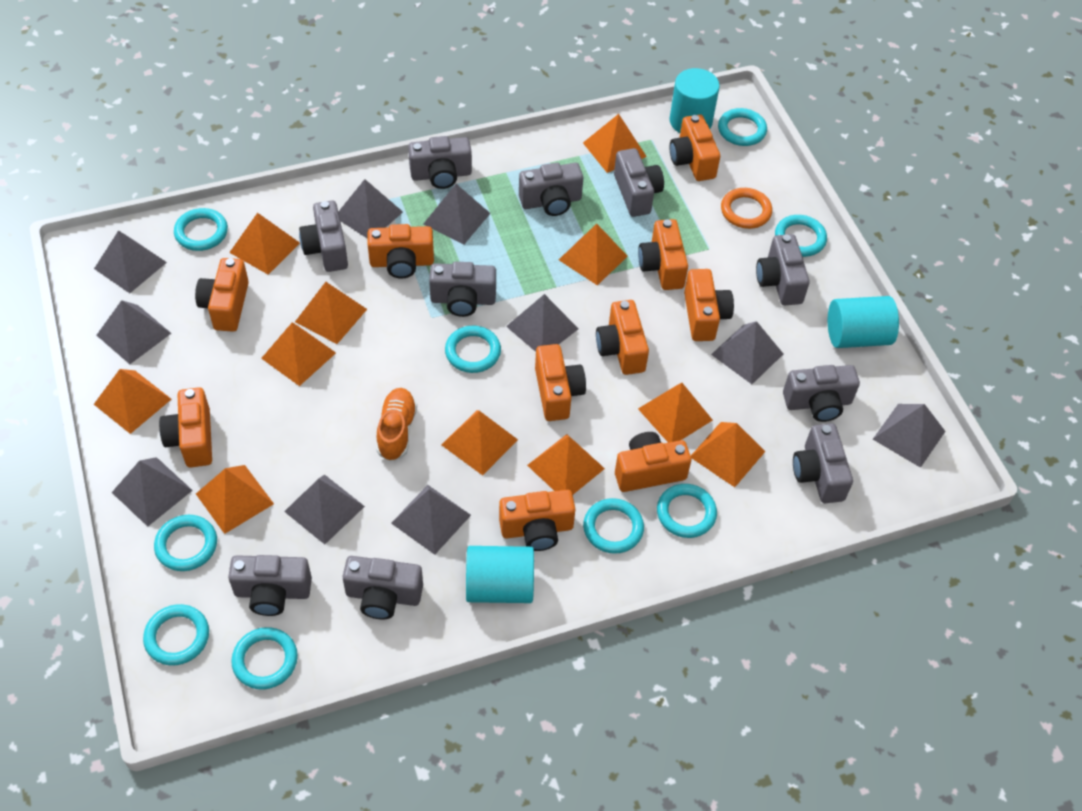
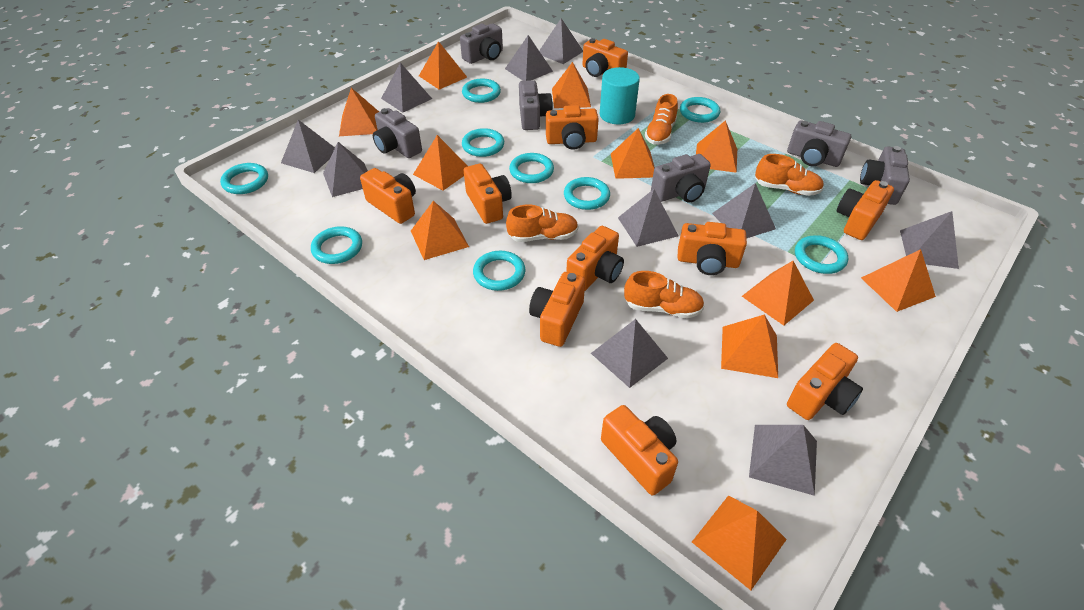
grey camera: [228,555,312,616] [299,200,348,272] [343,556,423,619] [408,136,472,189] [429,262,496,317] [519,163,583,216] [614,148,664,217] [756,234,810,305] [783,365,860,422] [793,423,853,503] = 10 -> [373,108,422,158] [460,23,503,64] [519,80,553,130] [651,154,711,203] [787,120,851,167] [860,146,910,205] = 6
orange ring: [721,188,772,229] = 1 -> none = 0
orange shoe: [376,388,417,461] = 1 -> [506,204,578,242] [624,271,704,319] [645,94,678,145] [755,154,824,196] = 4
turquoise cylinder: [466,546,534,603] [669,68,720,133] [828,296,899,348] = 3 -> [600,67,640,125] = 1

